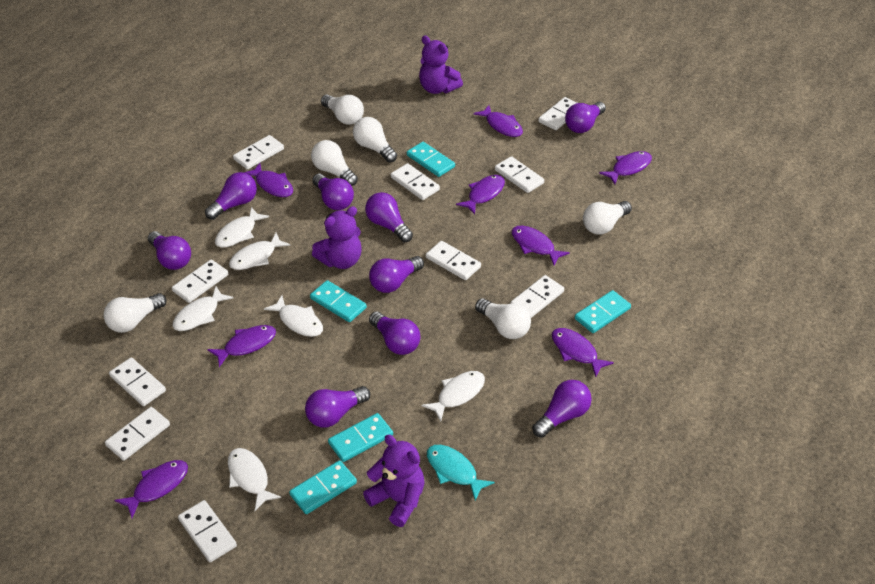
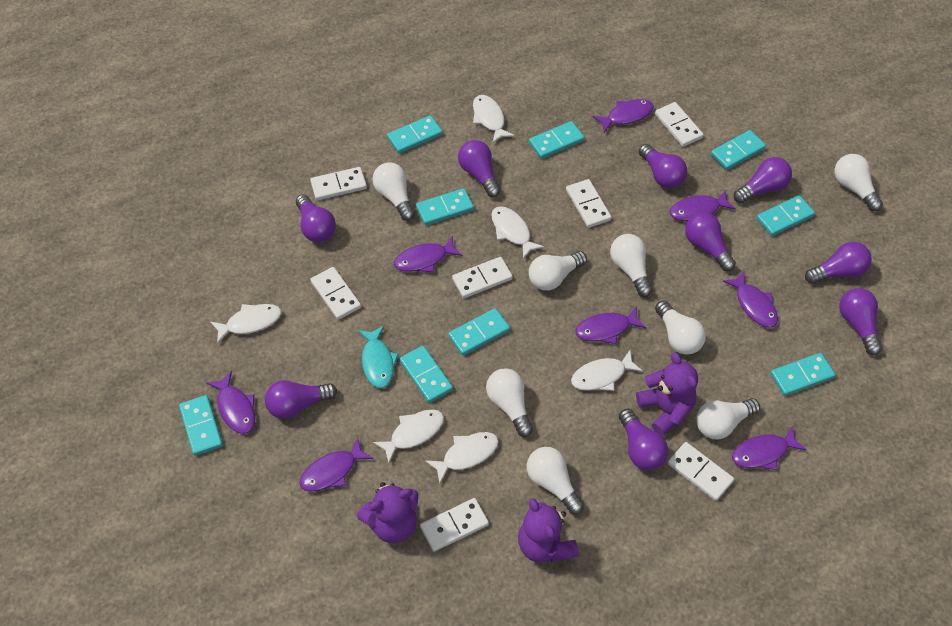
turquoise domino: [289,460,357,514] [310,280,367,322] [328,413,393,462] [407,142,455,177] [575,290,631,333] = 5 -> [179,395,223,456] [387,115,443,153] [400,346,453,403] [416,188,474,225] [448,308,510,355] [529,121,585,159] [711,130,766,170] [757,195,815,236] [770,353,835,396] = 9
white domino: [105,407,170,461] [109,357,166,406] [172,260,228,303] [178,500,237,562] [233,135,284,170] [391,163,440,200] [426,241,481,280] [495,156,544,193] [510,275,564,318] [538,97,577,130] = 10 -> [310,167,367,200] [310,267,361,320] [420,498,489,552] [452,257,513,298] [566,179,612,228] [655,102,704,147] [668,442,734,501] = 7
white light bulb: [103,293,167,333] [311,140,358,186] [321,94,364,125] [353,117,397,163] [475,298,531,339] [583,201,632,235] = 6 -> [372,162,415,221] [486,368,533,437] [527,447,584,515] [529,251,587,291] [610,234,652,297] [655,300,706,355] [696,398,760,439] [834,154,883,211] = 8

